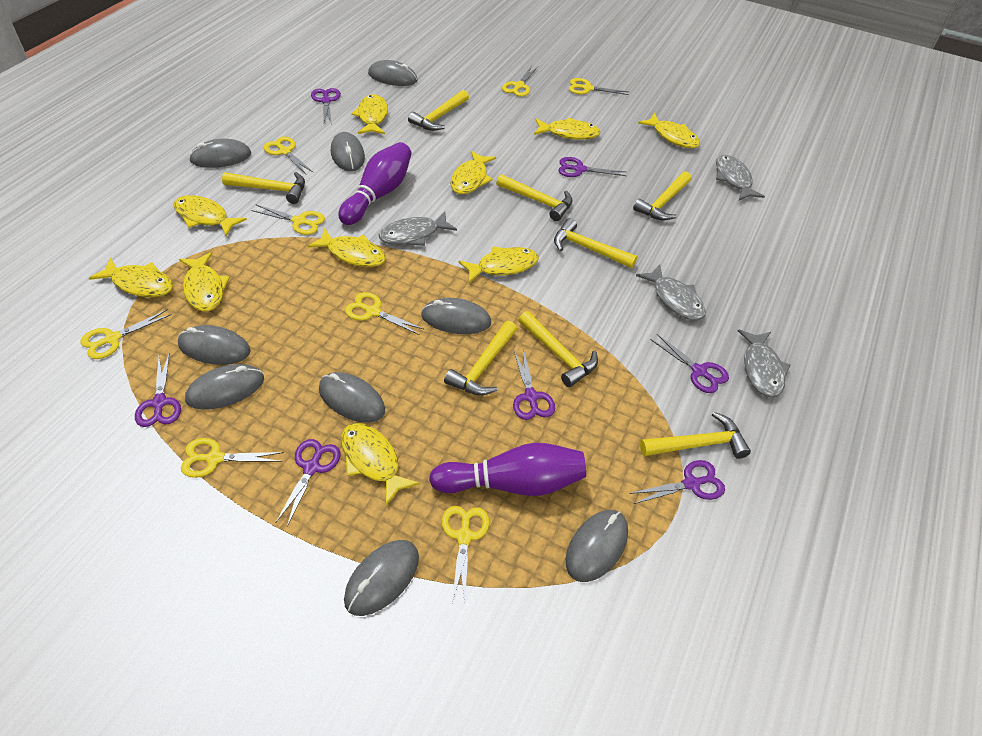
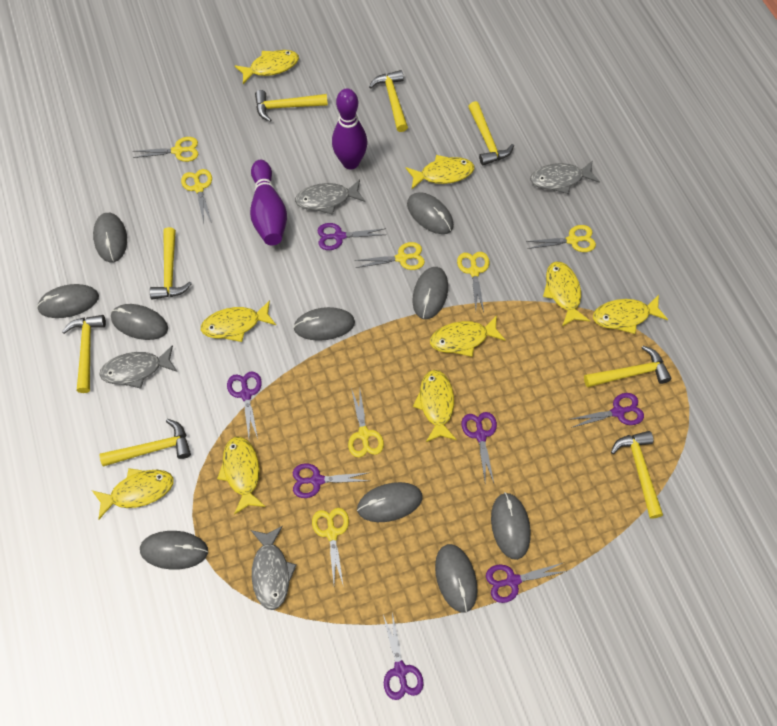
grey mouse: [178,325,251,365] [185,364,264,410] [189,139,251,168] [319,372,385,423] [331,132,365,171] [344,540,419,616] [368,60,418,86] [421,298,491,334] [566,510,628,582] = 9 -> [37,284,99,318] [93,213,127,262] [111,304,168,340] [140,531,208,570] [293,307,355,341] [357,482,423,522] [407,192,454,234] [413,267,448,319] [435,544,478,613] [491,492,531,560] = 10
yellow fish: [89,257,173,297] [174,195,247,236] [179,252,230,312] [307,228,386,267] [341,423,420,505] [351,94,388,134] [450,150,496,194] [459,247,539,283] [534,117,601,140] [638,113,700,148] = 10 -> [92,468,174,520] [201,300,276,342] [217,437,266,515] [235,50,299,84] [406,155,474,189] [413,370,457,442] [430,315,505,357] [543,262,590,327] [593,295,668,334] = 9
yellow scissors: [81,309,172,359] [181,438,284,478] [251,204,325,235] [263,137,314,174] [345,292,425,335] [442,506,490,604] [502,66,538,97] [569,78,629,95] = 8 -> [133,137,198,162] [181,169,212,223] [312,508,349,584] [348,388,384,457] [354,242,425,270] [457,252,490,312] [526,225,596,252] = 7

